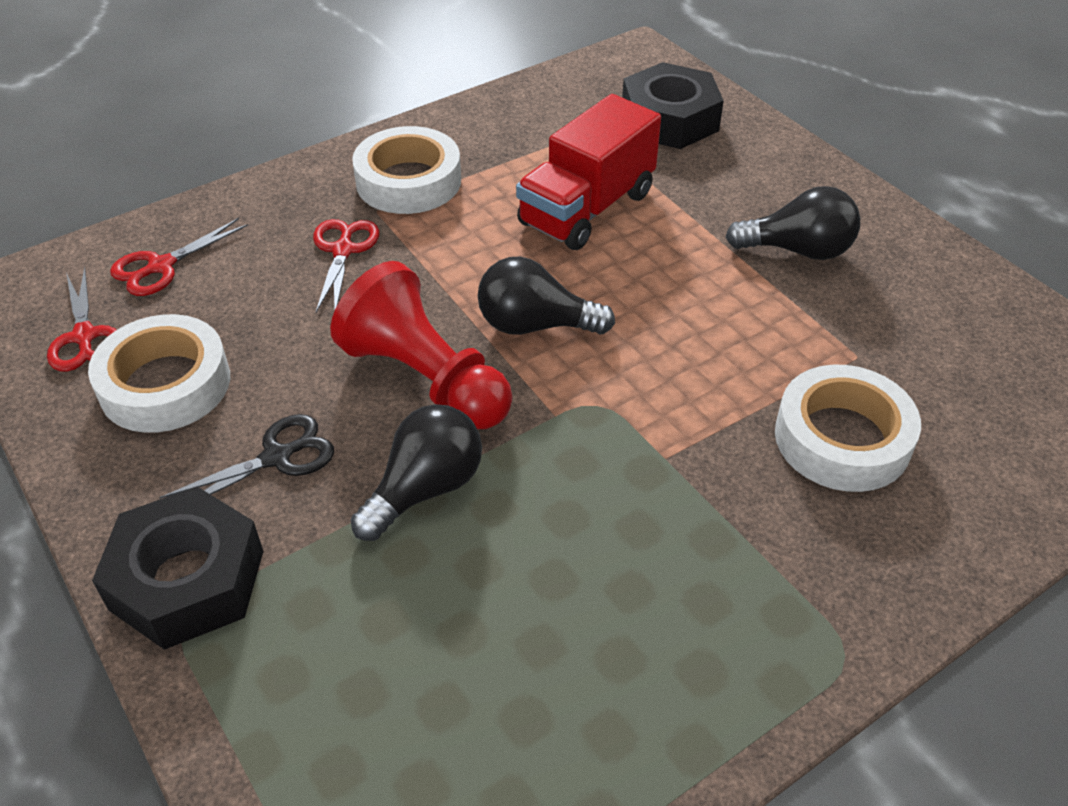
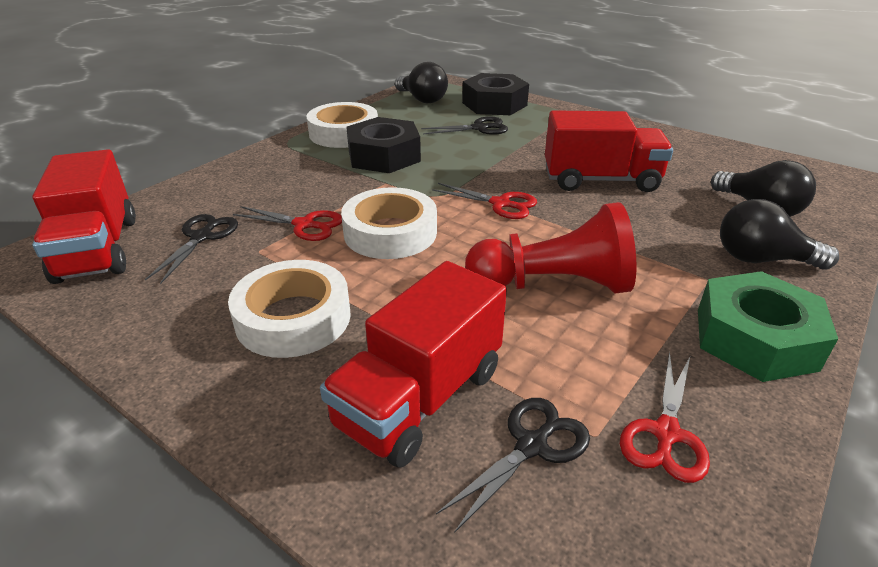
black scissors: [159,414,334,499] = 1 -> [145,214,238,284] [421,117,508,135] [436,398,590,533] = 3
green nut: none = 0 -> [698,271,838,382] = 1
red truck: [516,94,661,250] = 1 -> [32,149,136,284] [320,261,507,468] [545,110,673,192] = 3

